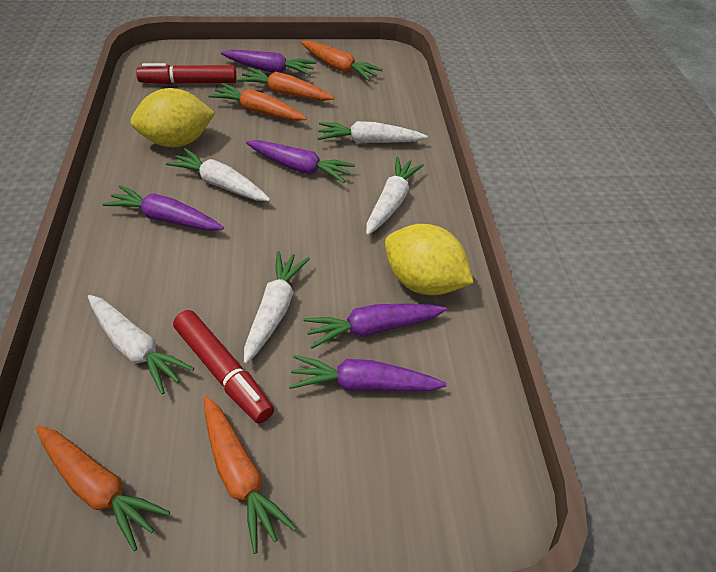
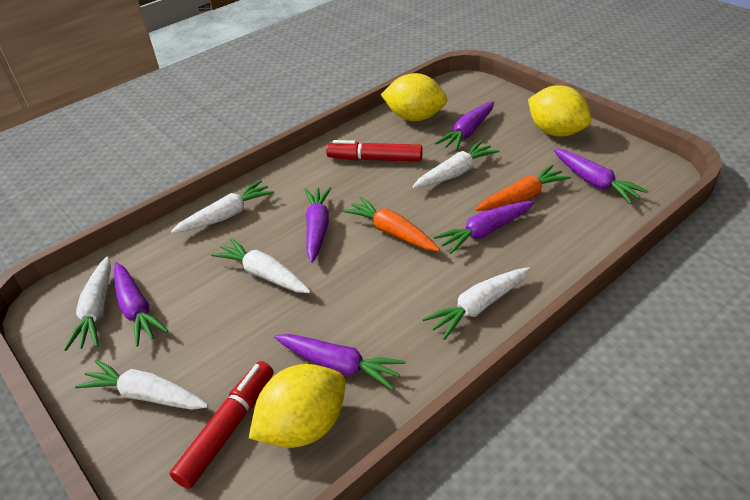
orange carrot: [36,425,170,551] [204,396,297,554] [208,83,307,121] [237,68,334,101] [301,41,383,81] = 5 -> [343,197,440,251] [475,164,571,211] = 2
purple carrot: [102,185,224,231] [221,50,316,75] [246,140,355,183] [289,355,447,391] [304,304,447,349] = 5 -> [114,262,169,347] [274,334,406,390] [304,187,332,263] [433,201,534,254] [435,101,494,151] [553,148,649,204] = 6
white carrot: [88,295,194,394] [166,148,270,201] [244,251,310,364] [318,121,428,143] [366,157,424,235] = 5 -> [64,256,111,351] [75,360,208,410] [171,180,274,233] [211,238,311,293] [413,140,499,188] [422,267,530,340] = 6
yellow lemon: [130,88,215,147] [385,224,474,295] = 2 -> [249,364,345,448] [381,73,447,121] [528,85,592,137] = 3

